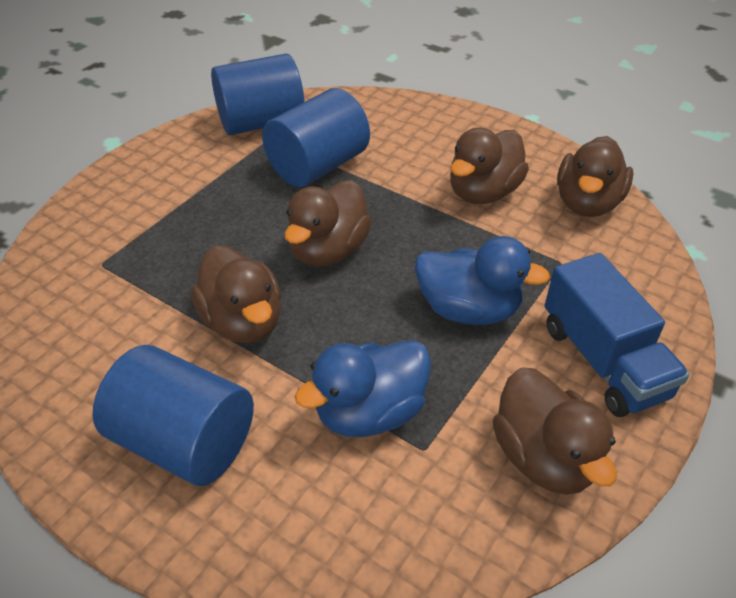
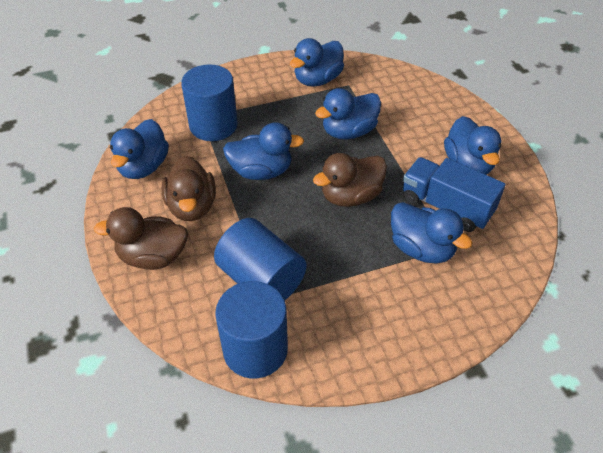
blue duck: [295,340,431,437] [415,236,550,325] = 2 -> [110,119,169,179] [223,122,304,180] [290,38,344,87] [315,88,381,140] [391,202,472,264] [444,116,502,175] = 6
brown duck: [191,245,282,343] [284,180,372,267] [450,127,529,204] [493,367,617,495] [557,136,634,217] = 5 -> [94,207,188,270] [162,156,216,221] [313,153,387,207] = 3

